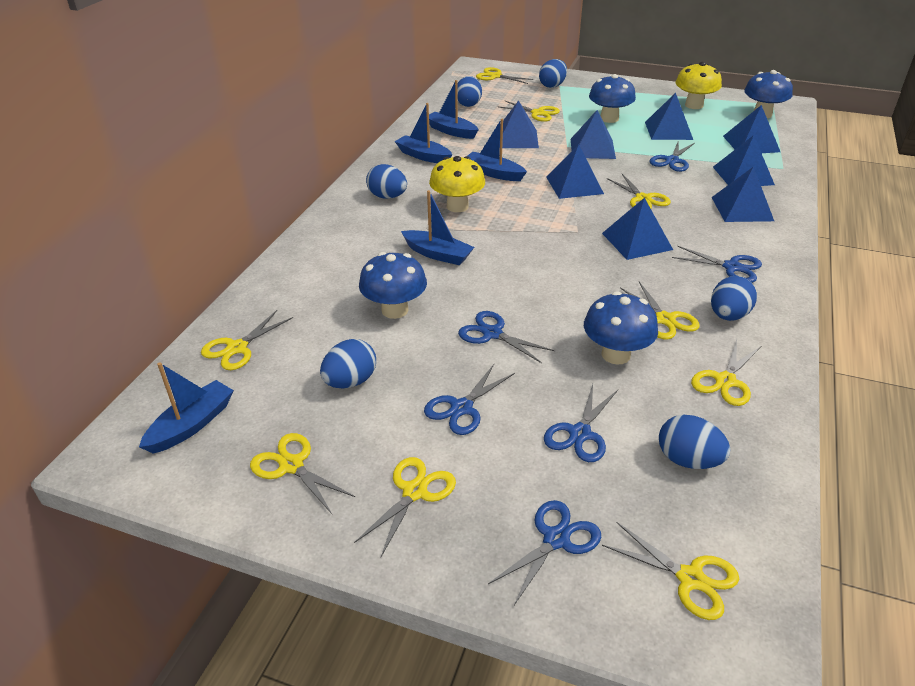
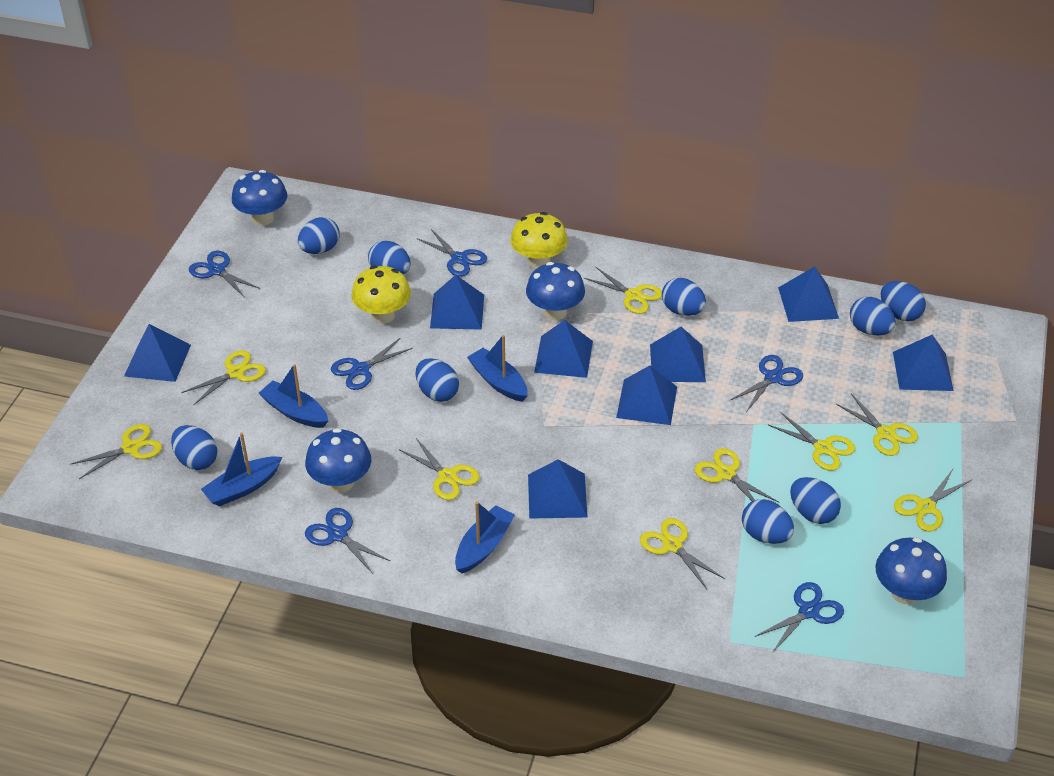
blue boat: [139,362,234,454] [395,103,453,163] [401,190,475,265] [429,80,479,139] [467,119,527,181] = 5 -> [201,432,282,506] [259,364,328,428] [455,502,515,573] [467,335,528,402] = 4
blue egg: [320,339,376,388] [366,164,407,199] [457,76,482,107] [539,59,567,88] [659,415,730,469] [711,276,757,321] = 6 -> [171,425,217,470] [298,217,340,254] [368,241,411,274] [416,358,459,402] [662,278,706,316] [742,499,794,544] [790,477,841,524] [850,297,896,336] [881,281,926,322] = 9

